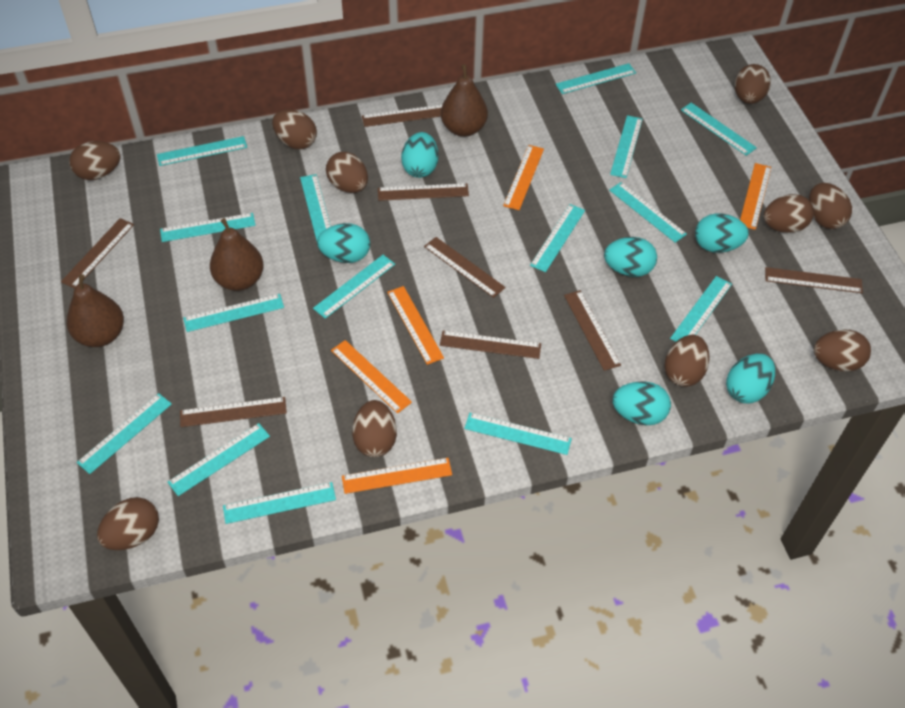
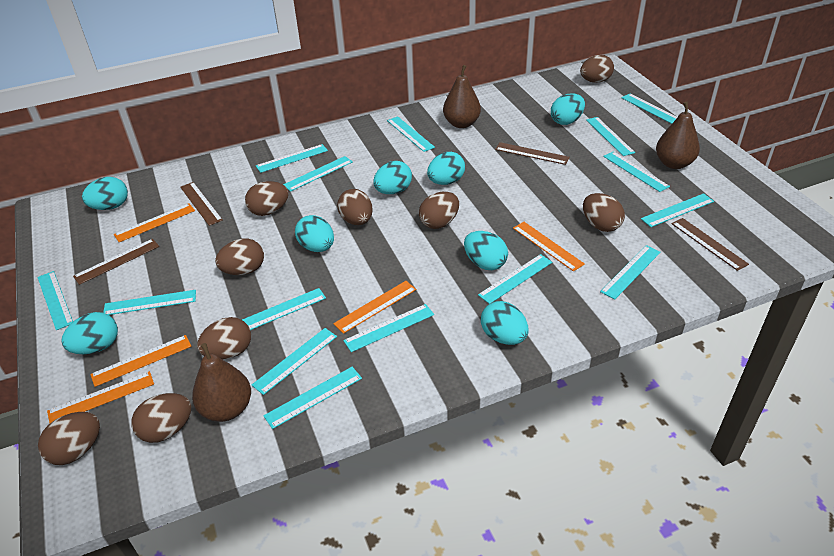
brown egg: [69,141,121,180] [97,497,159,550] [272,109,317,149] [326,152,368,193] [352,400,397,457] [664,335,710,387] [735,64,771,104] [764,194,814,233] [809,183,852,229] [814,329,871,371] = 10 -> [38,412,100,465] [131,393,191,443] [197,317,251,359] [215,238,264,275] [245,181,289,216] [337,189,373,225] [419,192,459,229] [580,55,614,83] [583,193,625,232] = 9
brown ruler: [61,218,134,289] [180,397,287,427] [362,104,443,127] [378,183,469,201] [424,237,506,298] [440,330,541,359] [564,290,621,371] [765,267,863,293] = 8 -> [73,239,159,285] [180,182,223,226] [495,142,570,165] [672,218,749,271] = 4
turquoise egg: [317,223,370,263] [401,132,438,178] [604,237,657,277] [612,382,671,425] [695,213,749,253] [726,354,775,403] = 6 -> [61,312,118,354] [82,177,128,210] [295,215,334,252] [373,161,412,194] [427,152,465,185] [464,231,508,270] [481,301,529,345] [551,93,585,125] = 8

